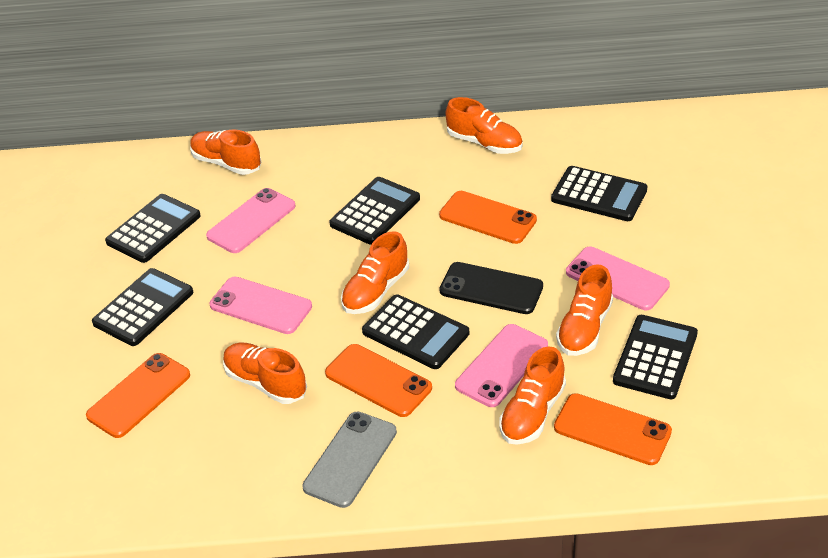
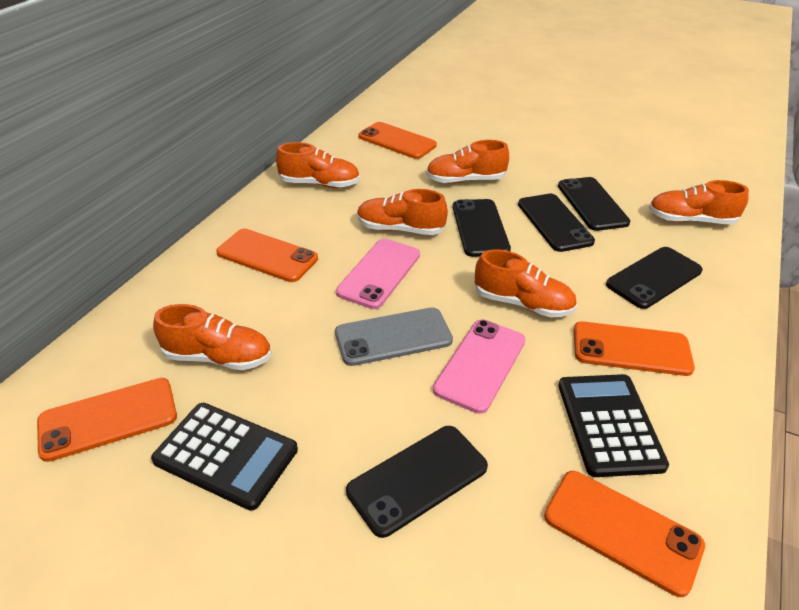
black calculator: [92,268,193,346] [105,194,201,263] [329,177,420,245] [362,295,469,369] [551,166,647,221] [613,315,698,399] = 6 -> [151,403,298,511] [558,374,669,477] = 2
black phone: [439,262,543,314] = 1 -> [346,426,488,538] [453,199,511,257] [518,194,595,252] [558,177,630,231] [606,247,702,309] = 5
orange phone: [86,353,190,438] [325,344,432,417] [439,191,537,244] [554,393,672,465] = 4 -> [37,378,177,462] [216,229,318,282] [359,122,437,159] [544,471,705,597] [574,321,695,376] = 5
pink phone: [206,188,296,253] [209,277,312,334] [455,324,548,407] [566,247,670,310] = 4 -> [336,239,420,309] [433,320,525,414] = 2

